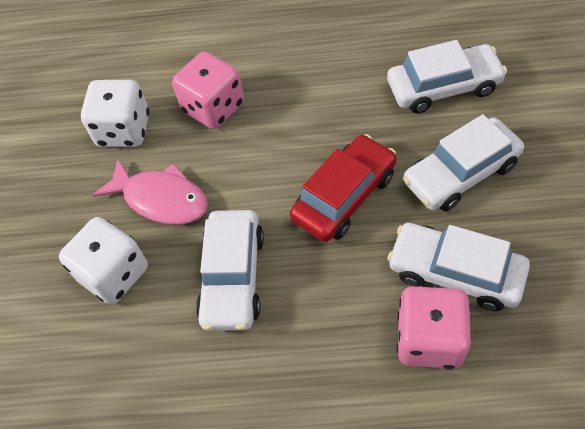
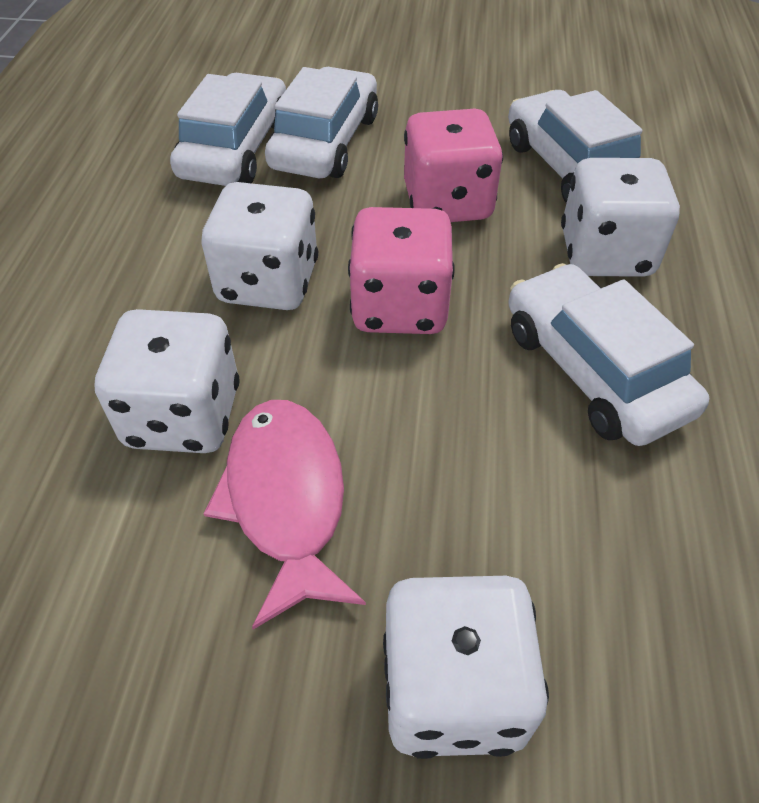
red car: [290,134,397,242] = 1 -> none = 0
white dice: [59,217,148,304] [81,80,150,147] = 2 -> [94,309,240,453] [202,182,318,310] [383,576,549,759] [561,158,680,277] = 4

